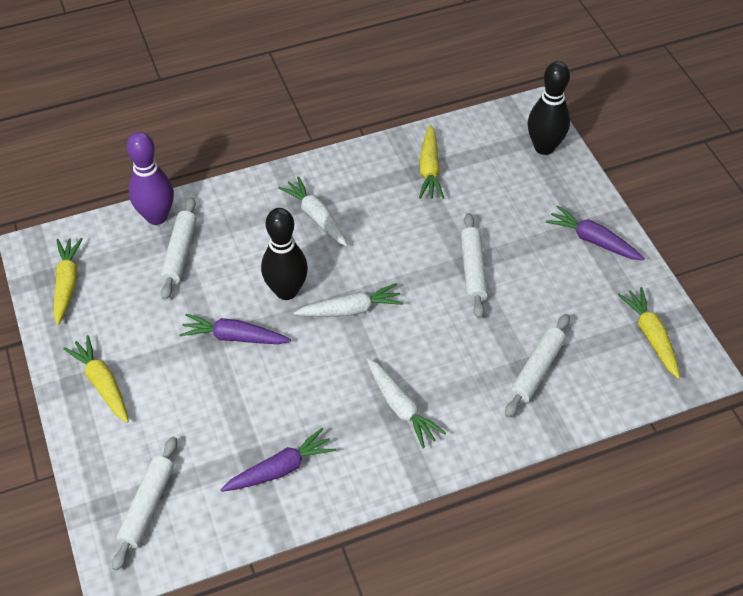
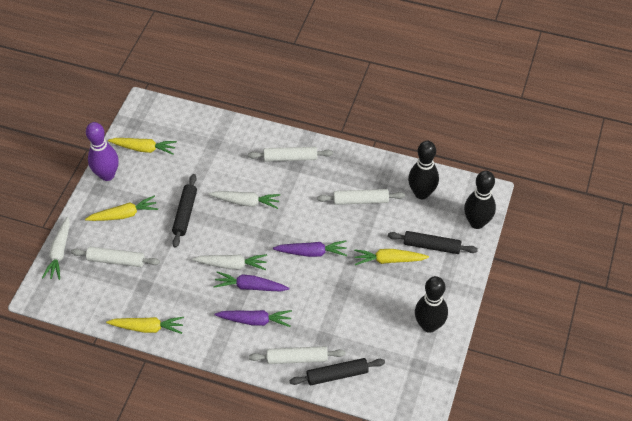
black bowling pin: [261,208,308,300] [528,61,570,155] = 2 -> [408,141,439,199] [415,276,448,333] [464,171,496,229] = 3
black rolling pin: none = 0 -> [172,174,197,248] [290,358,385,385] [388,231,478,254] = 3

